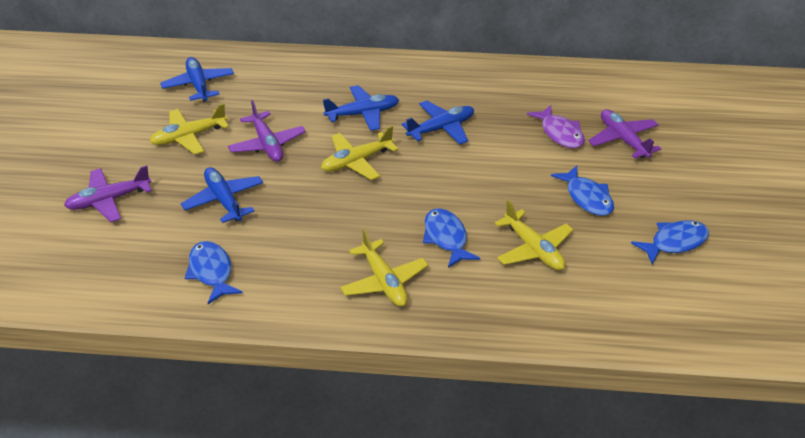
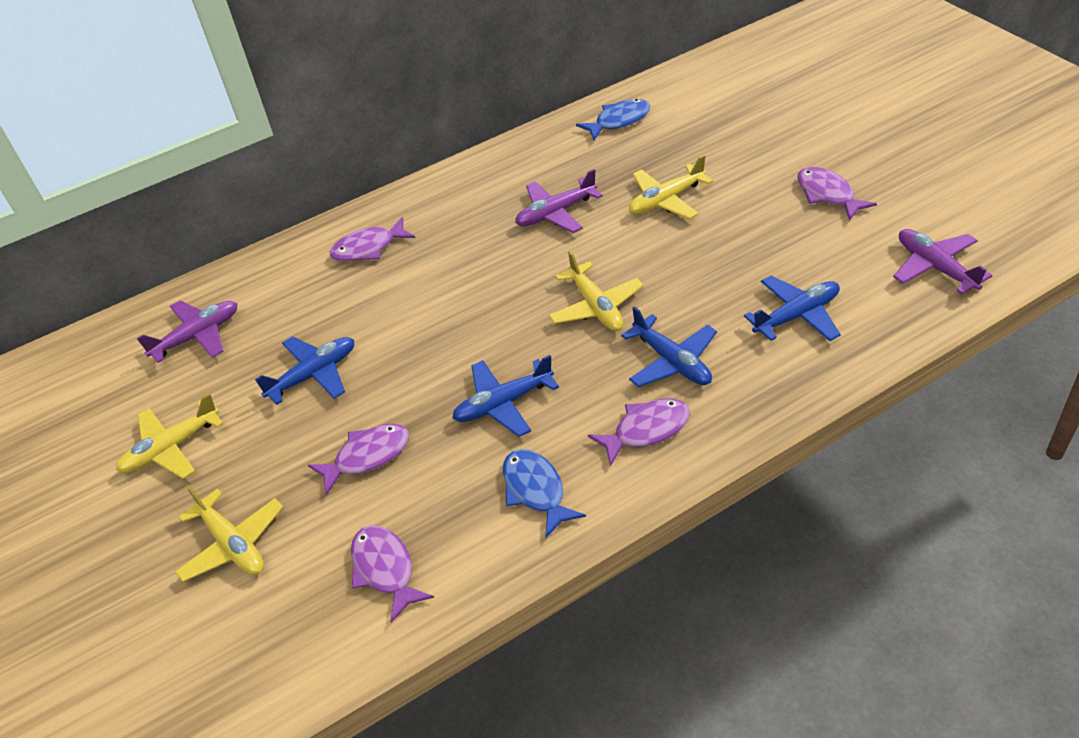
blue fish: [185,241,243,304] [423,208,480,268] [551,165,614,216] [631,220,709,265] = 4 -> [503,449,586,538] [576,99,650,140] = 2
purple fish: [527,105,585,148] = 1 -> [308,424,409,495] [330,217,415,261] [351,525,434,623] [588,398,690,467] [797,167,877,221] = 5

